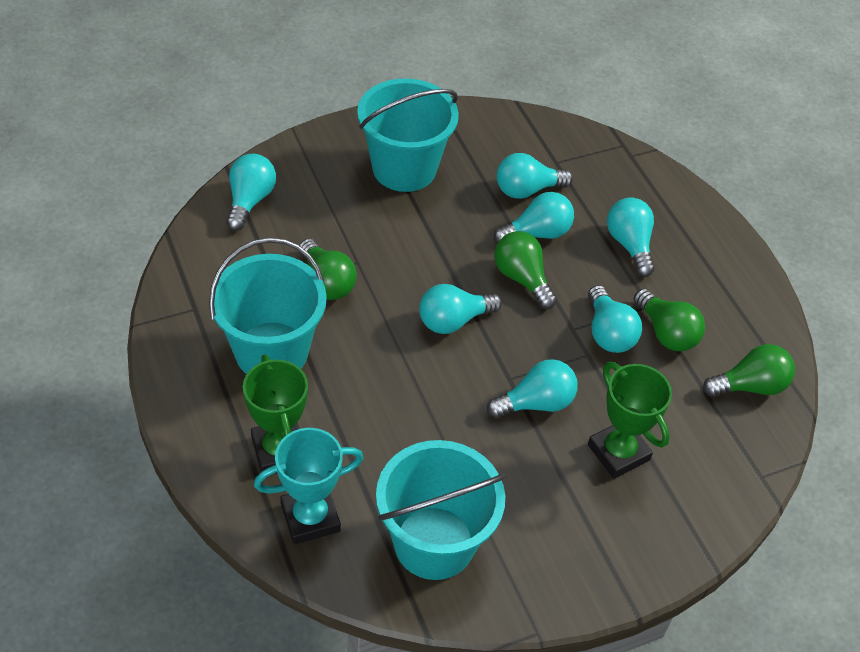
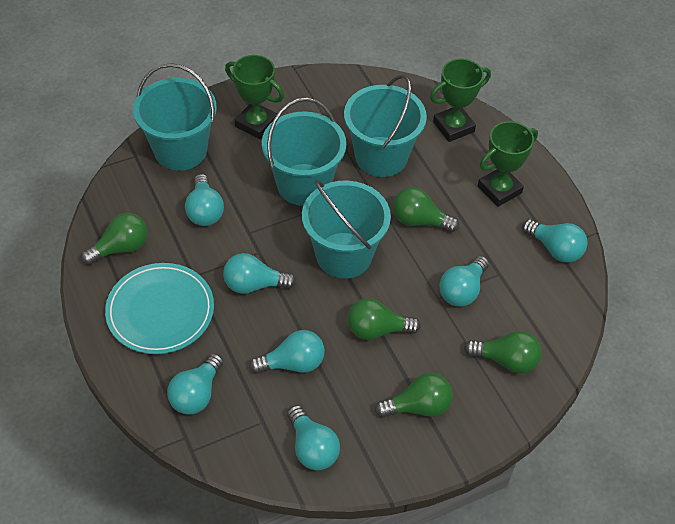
green light bulb: [299,239,357,300] [494,231,557,309] [634,289,705,351] [703,344,795,397] = 4 -> [81,213,148,265] [347,298,421,340] [375,373,453,418] [393,187,459,232] [464,331,541,373] = 5
green trophy: [243,355,308,472] [588,362,672,479] = 2 -> [225,55,284,139] [430,58,491,142] [478,121,538,207] = 3
turquoise bucket: [209,237,327,374] [357,78,459,192] [376,440,505,580] = 3 -> [133,63,217,171] [262,98,346,206] [302,180,391,279] [344,75,427,177] = 4
turquoise plate: none = 0 -> [105,263,214,354] = 1
turquoise trophy: [254,428,363,544] = 1 -> none = 0

